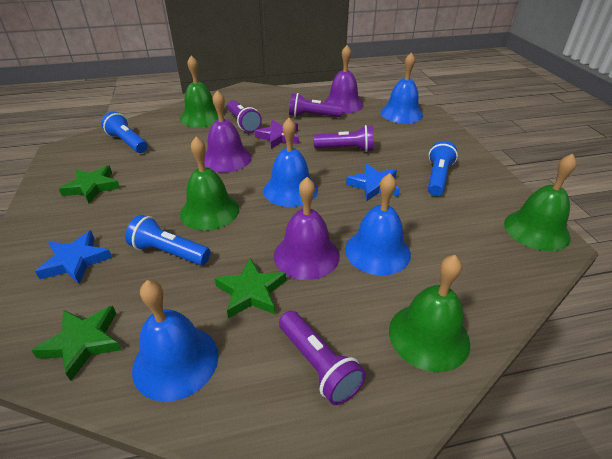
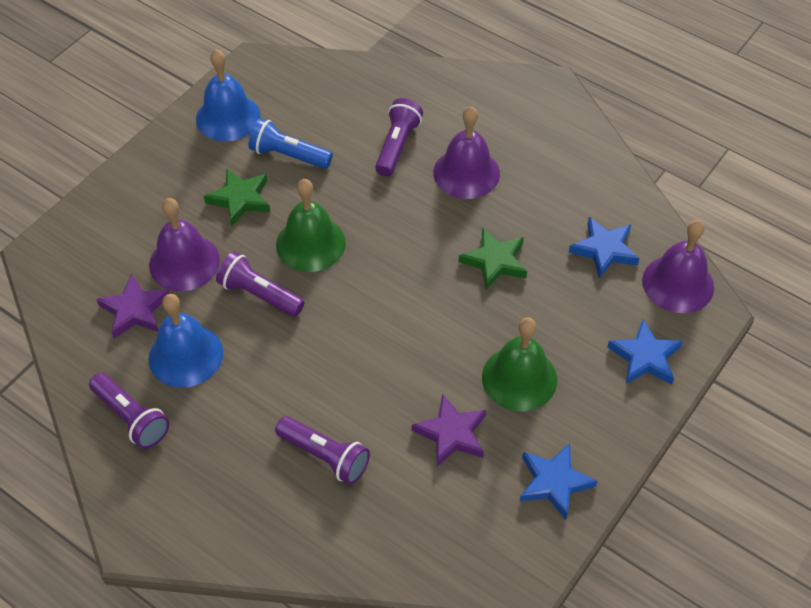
blue bell: [132,280,218,402] [263,118,318,207] [345,173,411,275] [381,52,423,123] = 4 -> [149,294,223,388] [196,49,260,141] = 2
blue flashlight: [101,112,148,153] [125,215,210,265] [428,141,458,196] = 3 -> [248,118,333,169] = 1
blue star: [35,231,112,284] [346,163,400,201] = 2 -> [520,443,598,520] [569,217,640,279] [607,319,683,384] = 3
green bell: [180,55,218,127] [180,137,239,231] [389,255,470,372] [504,154,577,251] = 4 -> [276,179,346,272] [482,318,557,411] = 2
green star: [31,306,122,381] [59,165,120,203] [215,258,286,318] = 3 -> [204,168,270,227] [459,227,527,290] = 2
purple star: [255,120,299,149] = 1 -> [96,273,170,338] [412,394,486,467] = 2

